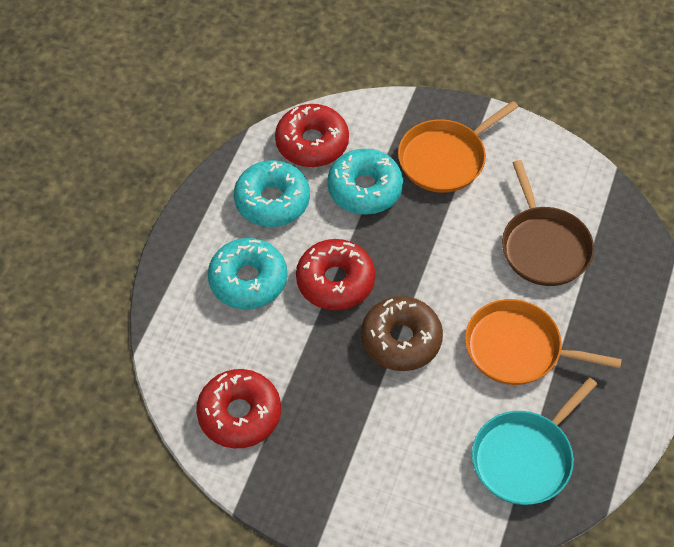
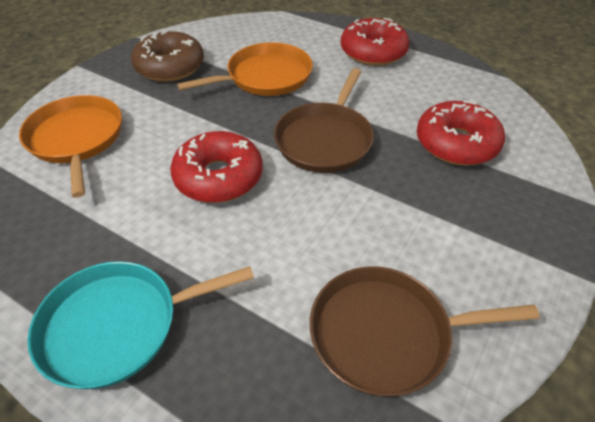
brown pan: [502,160,594,286] = 1 -> [274,68,374,173] [310,266,540,396] = 2
turquoise donut: [208,238,287,309] [234,160,310,227] [327,149,403,215] = 3 -> none = 0

